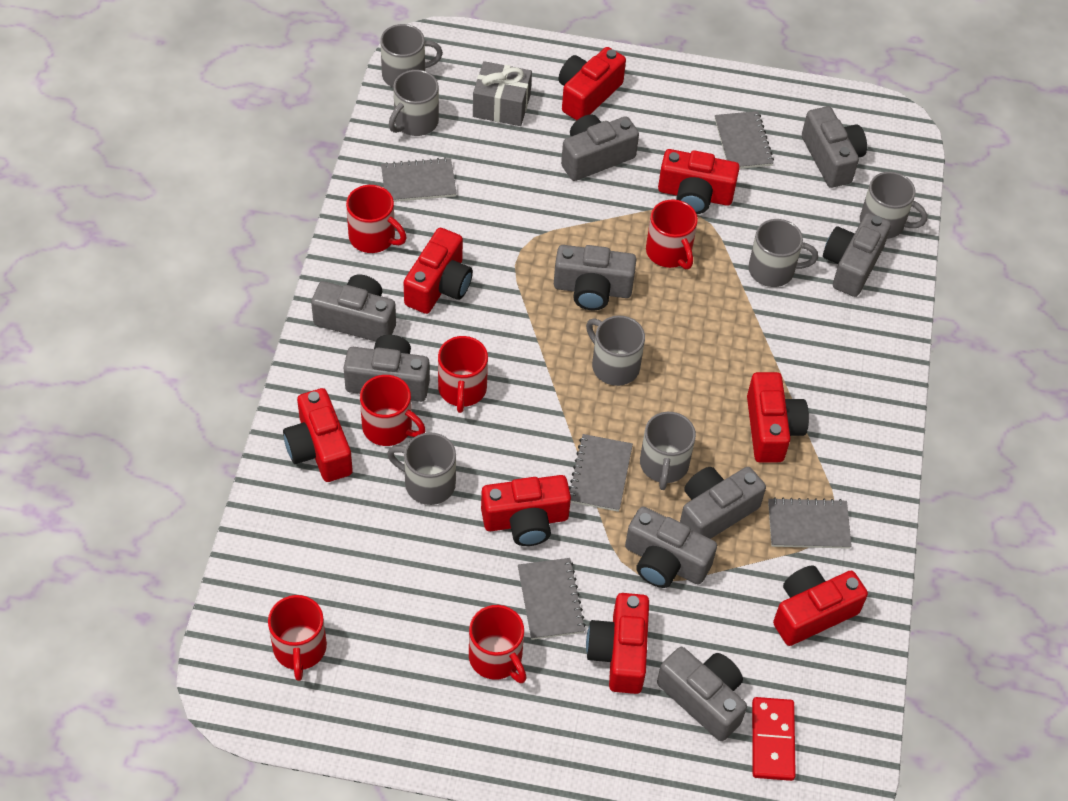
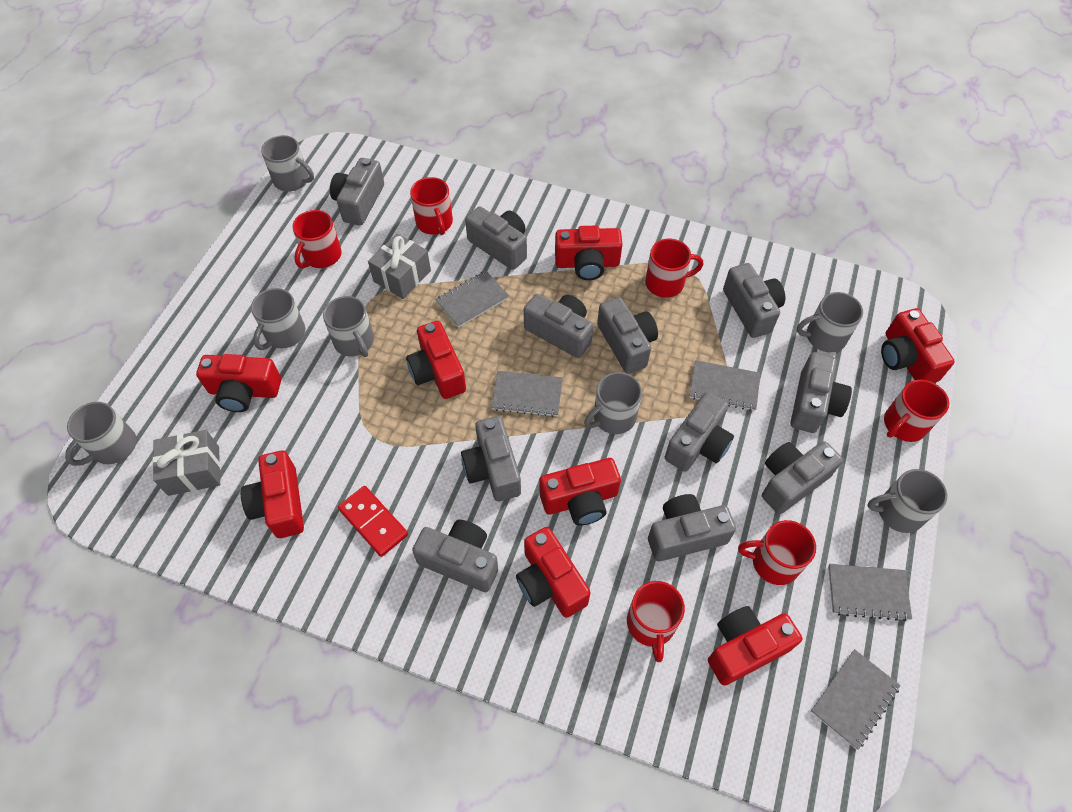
grey camera: [311,275,396,342] [343,335,430,402] [554,245,636,310] [561,114,639,181] [625,507,717,588] [657,647,747,741] [680,467,766,539] [802,106,867,188] [823,213,891,297] = 9 -> [330,158,384,226] [412,520,498,592] [461,416,521,501] [465,207,527,270] [524,294,593,358] [597,297,658,374] [648,494,736,562] [665,392,734,472] [723,263,785,338] [762,441,843,514] [791,352,852,433] = 11
grey gift: [473,61,532,126] = 1 -> [153,430,220,496] [368,233,431,299] = 2

